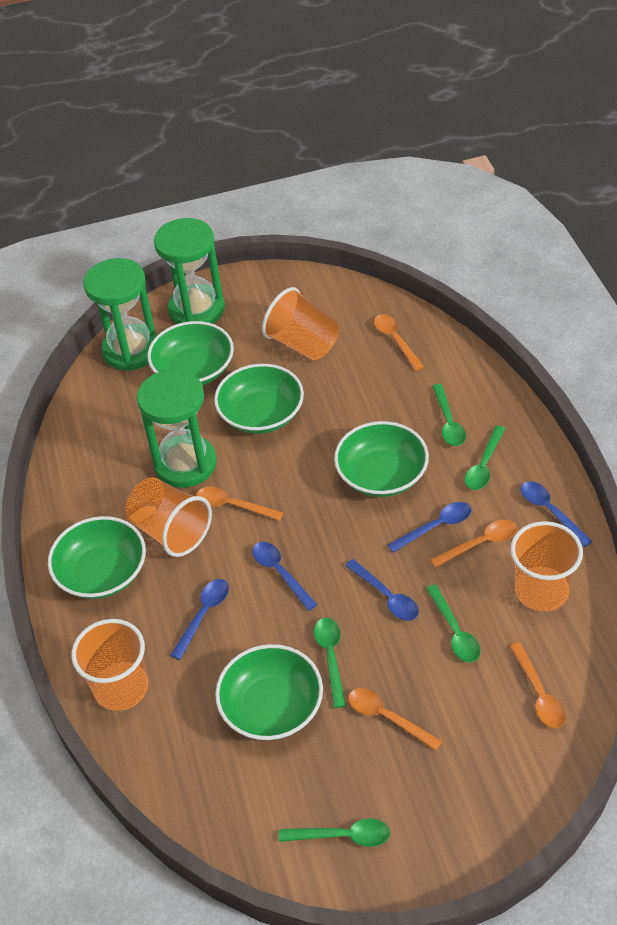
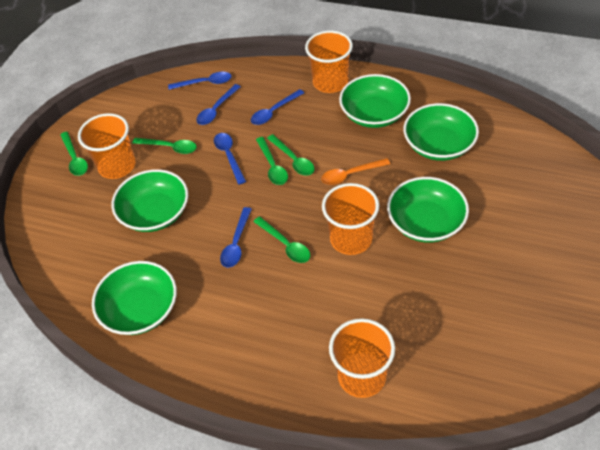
green hourglass: [83,258,157,371] [137,369,217,488] [154,218,225,324] = 3 -> none = 0
orange spoon: [196,487,284,521] [348,688,442,751] [374,314,424,371] [430,520,517,568] [510,642,566,728] = 5 -> [321,158,390,185] = 1

